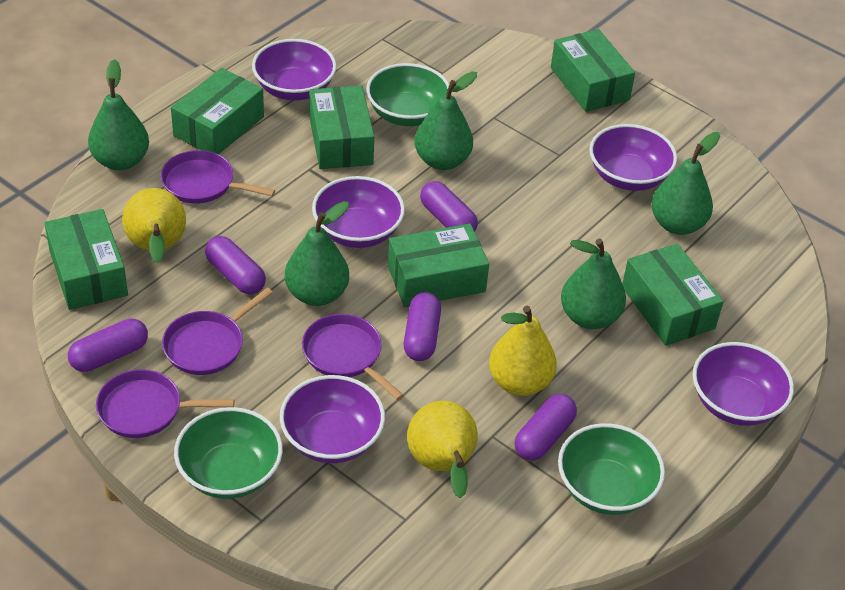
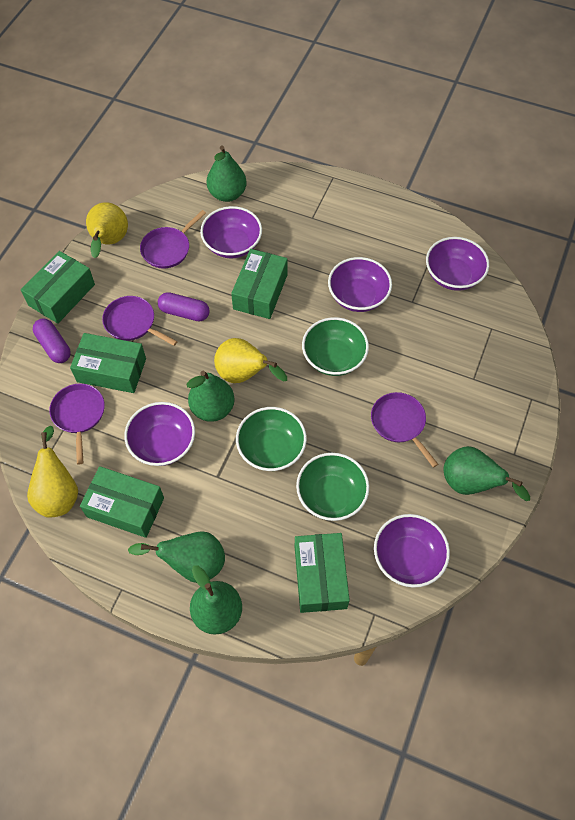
green box: [44,209,128,310] [171,68,264,154] [309,86,374,169] [388,224,489,307] [551,29,635,112] [622,243,724,346] = 6 -> [21,251,95,324] [70,333,146,393] [80,466,164,538] [231,249,288,319] [295,533,350,613] = 5
purple capsule: [68,319,148,372] [205,236,266,294] [404,292,441,361] [420,181,478,232] [515,394,577,461] = 5 -> [33,319,71,363] [158,292,210,321] = 2

